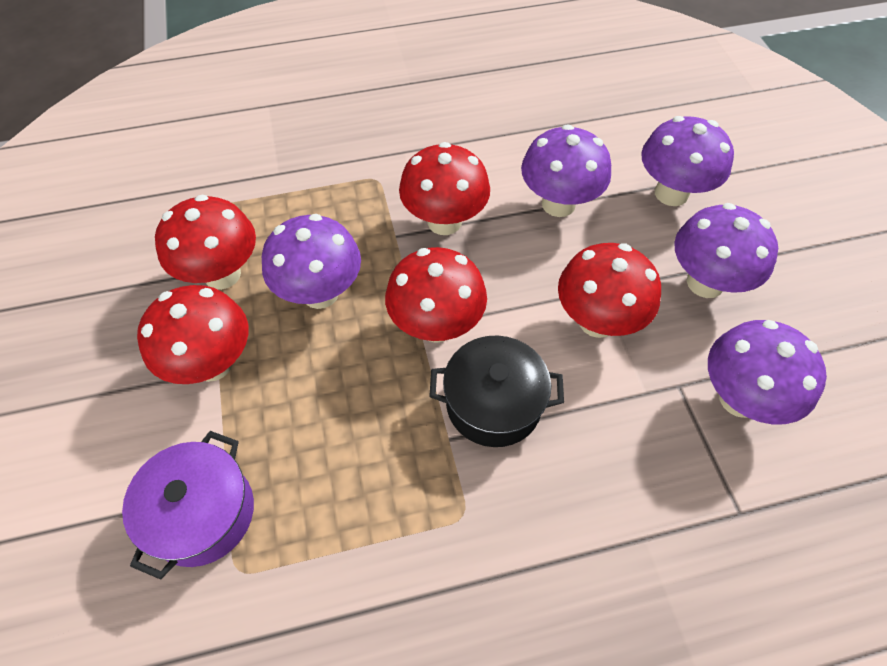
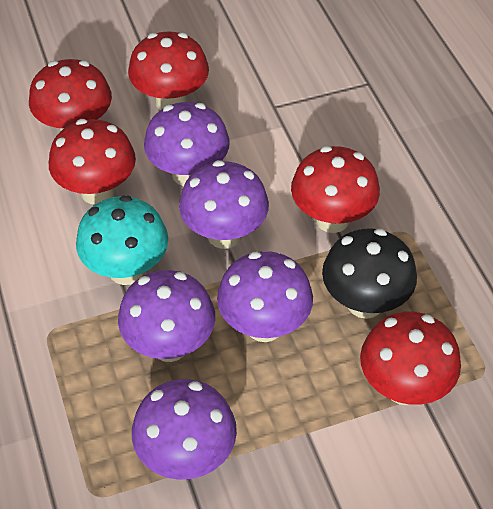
black mushroom: none = 0 -> [322,228,417,319] = 1
black pot: [429,335,564,447] = 1 -> none = 0
purple pot: [122,431,254,580] = 1 -> none = 0
turquoise mushroom: none = 0 -> [76,195,168,285] = 1

